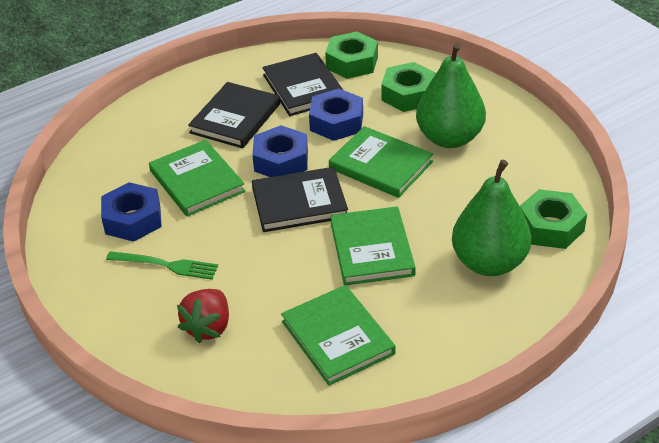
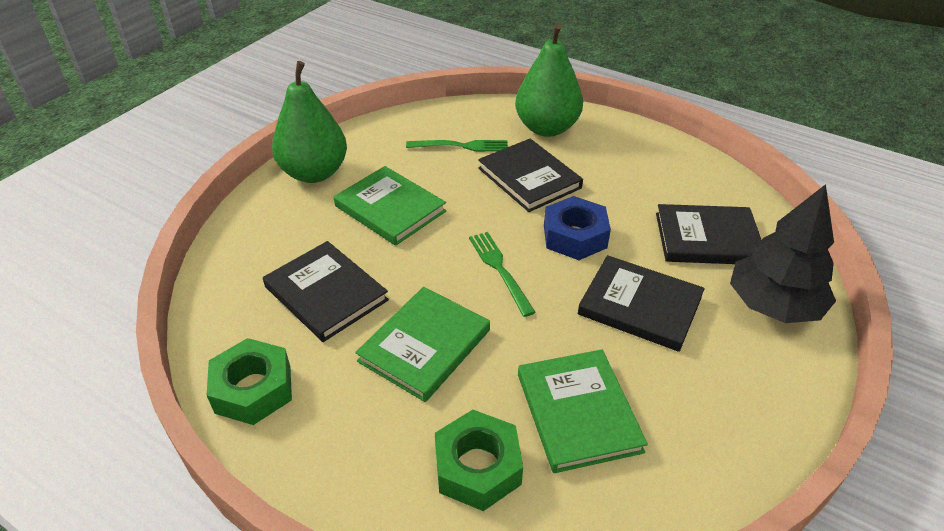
black book: [188,82,280,148] [252,167,348,232] [262,53,343,116] = 3 -> [263,241,389,342] [478,139,583,212] [578,255,705,352] [656,204,761,264] = 4
black tree: none = 0 -> [730,184,836,323] = 1
blue nut: [101,182,162,242] [252,125,308,177] [309,89,363,141] = 3 -> [544,196,611,260] = 1
green book: [149,140,245,217] [281,285,396,386] [329,126,433,198] [330,207,416,285] = 4 -> [334,166,446,246] [355,287,490,402] [518,349,648,473] = 3
green fork: [106,251,218,280] = 1 -> [406,140,508,152] [469,232,536,317] = 2
green nut: [325,32,378,79] [381,62,436,112] [520,189,587,249] = 3 -> [207,338,292,425] [435,410,523,511] = 2
red strawberry: [177,289,229,343] = 1 -> none = 0

